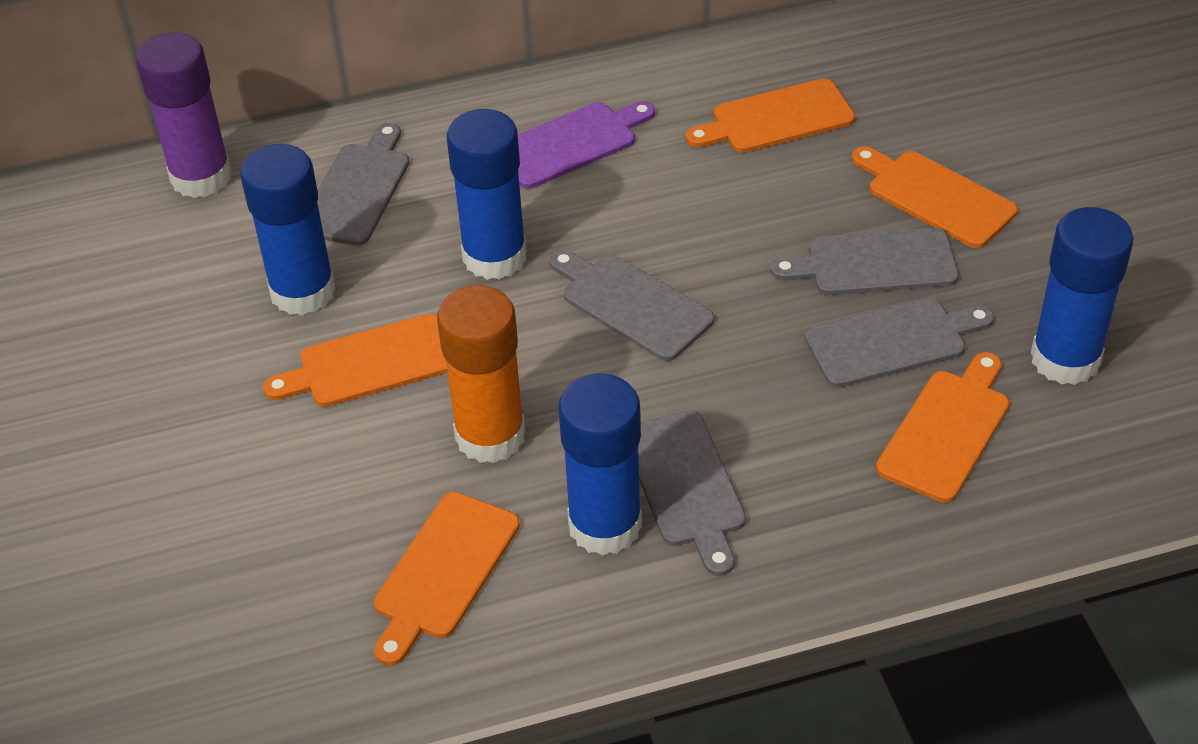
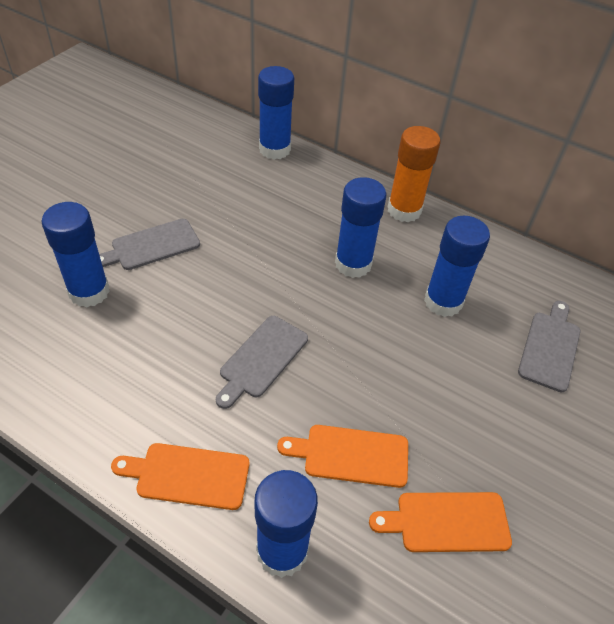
blue glue stick: [240,144,336,316] [447,109,527,280] [558,373,642,556] [1031,207,1134,385] = 4 -> [42,202,110,307] [255,470,318,578] [258,66,294,160] [335,177,386,278] [424,216,490,317] = 5
grey cutting board: [317,123,409,246] [550,250,714,361] [638,410,746,576] [771,228,959,295] [805,298,994,388] = 5 -> [99,219,200,270] [216,316,308,409] [518,301,580,393] = 3
orange cutting board: [263,314,447,407] [374,492,520,666] [686,78,855,153] [852,146,1018,248] [876,352,1009,503] = 5 -> [111,443,249,510] [277,425,408,488] [369,492,512,552] = 3
purple cutting board: [518,101,655,189] = 1 -> none = 0
purple glue stick: [136,32,232,198] = 1 -> none = 0

